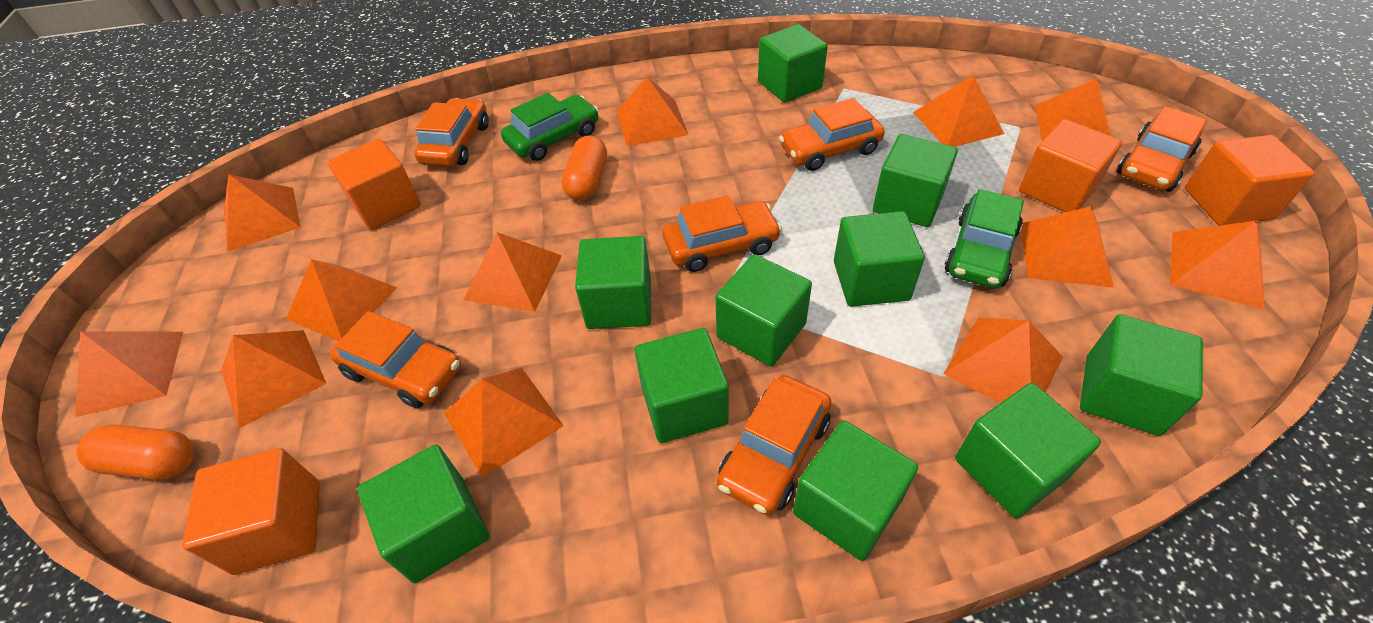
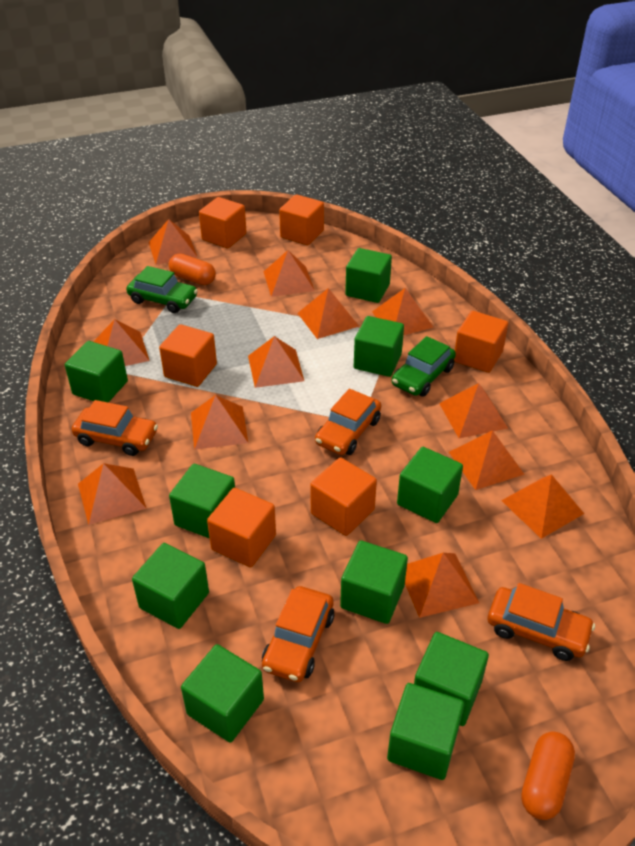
orange car: [330,311,461,408] [414,98,489,167] [662,195,782,272] [717,375,831,515] [779,98,885,171] [1117,106,1207,192] = 6 -> [71,400,158,456] [262,586,334,682] [315,389,381,455] [488,583,595,661] = 4
orange cube: [182,448,320,575] [327,139,421,230] [1019,119,1122,212] [1185,135,1315,226] = 4 -> [159,324,217,387] [199,197,247,249] [207,488,276,568] [279,194,324,246] [310,457,377,536] [454,311,508,373] = 6

